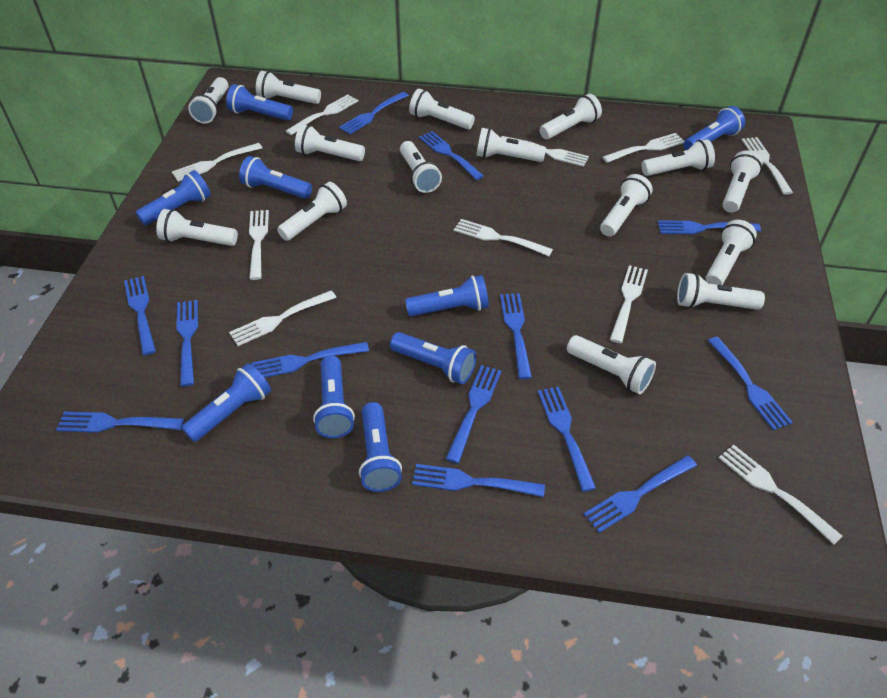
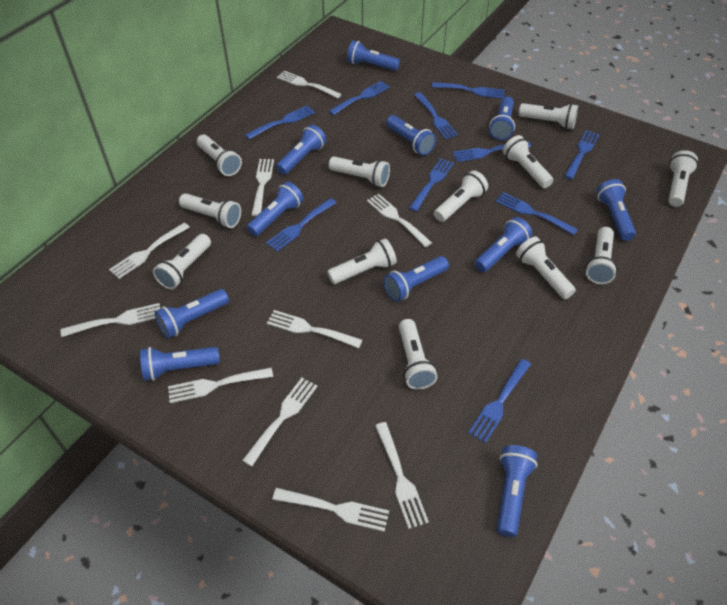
blue flashlight: [136,170,211,225] [181,363,271,442] [226,84,293,121] [239,156,312,199] [313,356,355,438] [359,402,402,492] [390,332,476,384] [405,275,489,316] [683,106,745,150] = 9 -> [140,347,220,381] [155,289,229,338] [247,182,304,236] [276,124,327,175] [347,40,400,71] [383,256,449,301] [386,115,436,155] [475,217,532,272] [489,96,515,140] [497,445,537,537] [597,179,636,241] = 11
blue fork: [56,412,184,433] [124,276,156,355] [177,300,198,387] [252,342,369,378] [339,92,409,134] [412,464,545,497] [419,131,484,180] [446,365,501,463] [500,293,532,379] [538,387,596,492] [584,455,697,533] [658,220,761,234] [708,337,793,430] = 13 -> [245,105,315,139] [266,198,336,251] [329,81,390,115] [409,158,454,212] [414,92,458,139] [432,82,505,99] [453,141,531,162] [468,359,531,443] [495,192,578,235] [564,130,600,179] = 10
white flashlight: [156,209,238,246] [188,77,229,124] [256,71,321,104] [277,182,347,241] [295,124,365,161] [400,141,442,193] [409,88,475,130] [477,128,546,162] [540,94,602,139] [567,335,656,394] [600,174,653,237] [642,139,715,176] [677,273,765,310] [705,220,757,285] [722,150,763,213] = 15 -> [153,234,211,290] [179,193,241,228] [197,135,242,176] [327,238,397,284] [329,157,390,187] [399,319,438,390] [434,170,488,222] [503,135,553,188] [516,237,576,299] [519,103,578,129] [585,227,618,284] [668,150,698,207] = 12

